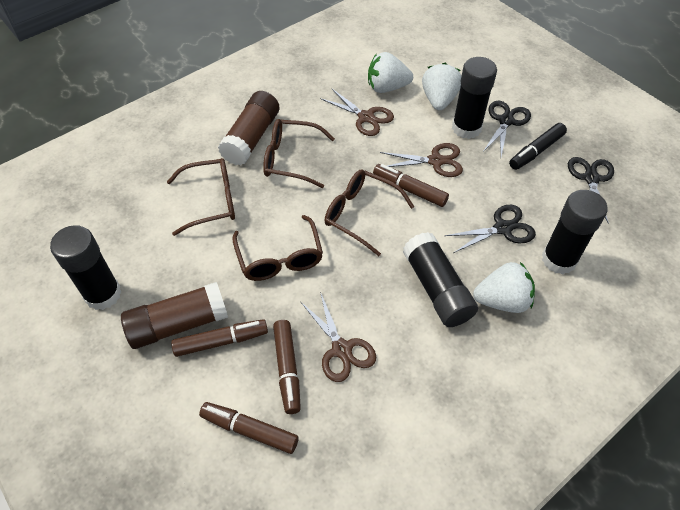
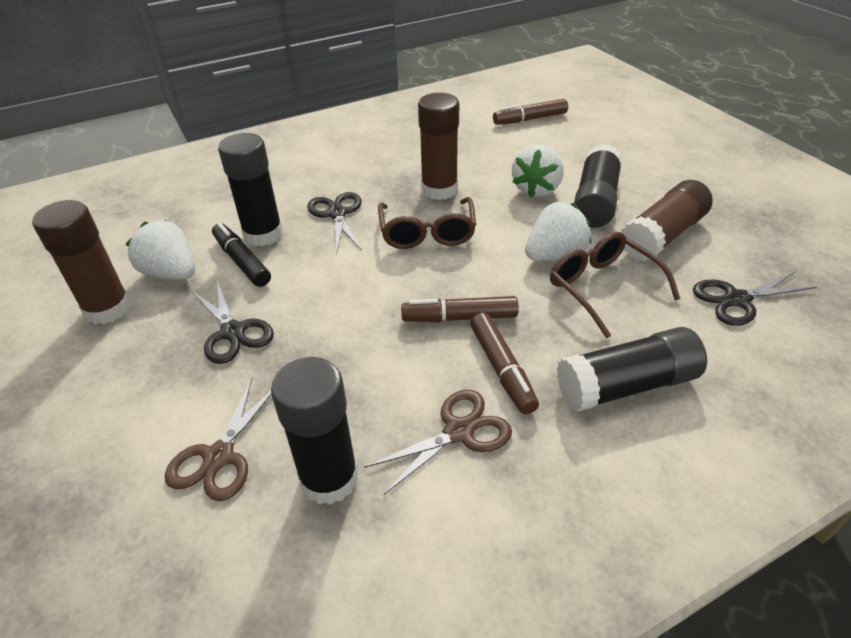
brown glasses: [167,158,235,236] [232,215,323,281] [263,119,335,188] [324,170,414,256] = 4 -> [378,197,476,249] [550,232,680,338] = 2
brown glue stick: [121,282,228,349] [218,91,279,165] = 2 -> [32,200,131,324] [418,93,459,200] [621,180,713,261] = 3
brown marker: [171,319,268,357] [199,402,299,454] [273,320,301,414] [373,164,449,207] = 4 -> [401,296,519,322] [470,313,539,414] [493,99,568,125] = 3
brown scissors: [300,292,376,382] [320,88,394,136] [380,143,463,177] = 3 -> [165,378,271,501] [364,390,512,495] = 2

